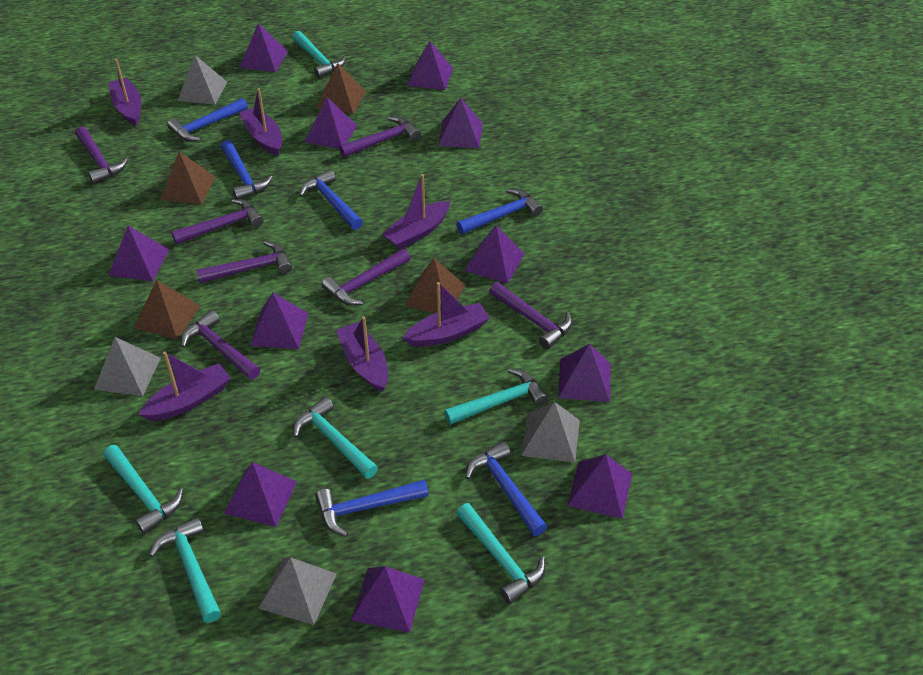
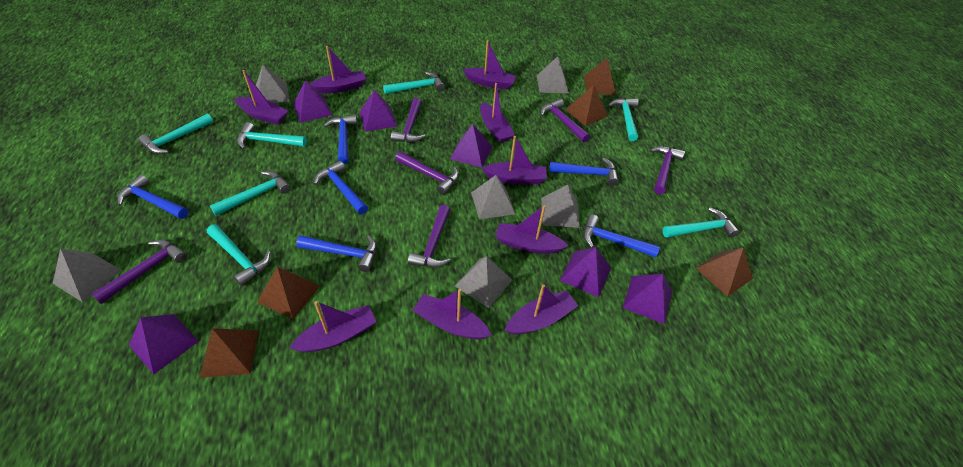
brown pyramid: [134,280,200,339] [160,151,215,205] [316,63,366,114] [404,258,465,314] = 4 -> [200,328,259,378] [257,267,320,319] [565,85,608,126] [584,58,616,95] [696,247,753,297] = 5
grey pyramid: [94,337,161,396] [177,55,227,105] [258,557,337,625] [521,402,580,463] = 4 -> [53,248,122,302] [256,65,290,103] [455,256,512,308] [471,175,515,219] [537,56,569,93] [541,185,580,228] = 6
purple boat: [109,59,142,126] [138,352,231,421] [239,88,282,156] [336,316,388,392] [382,174,450,249] [403,282,490,347] = 6 -> [234,70,288,125] [289,301,376,352] [310,46,366,93] [413,289,491,339] [463,40,516,89] [480,83,515,143] [482,136,547,184] [495,205,568,254] [505,284,578,335] = 9
purple hammer: [75,127,128,184] [171,199,263,244] [181,310,260,380] [196,241,292,283] [322,249,410,305] [339,116,421,158] [489,282,572,350] = 7 -> [91,239,187,304] [391,98,425,143] [395,151,459,195] [408,205,451,268] [540,99,590,142] [650,146,685,194] = 6
purple pyramid: [109,225,169,281] [224,462,297,527] [239,23,288,72] [250,293,308,349] [304,97,357,149] [351,566,425,633] [407,41,453,90] [438,98,483,148] [465,225,524,284] [558,344,611,402] [567,454,632,519] = 11 -> [129,314,199,375] [293,80,332,123] [359,90,397,132] [450,124,492,168] [560,247,611,297] [623,274,673,324] = 6
turquoise hammer: [103,445,183,534] [149,516,221,623] [292,31,346,78] [293,397,378,479] [444,368,548,425] [456,503,546,604] = 6 -> [138,113,213,154] [207,224,270,286] [210,171,291,216] [237,122,307,149] [383,72,445,94] [608,98,639,141] [663,207,739,238] = 7

